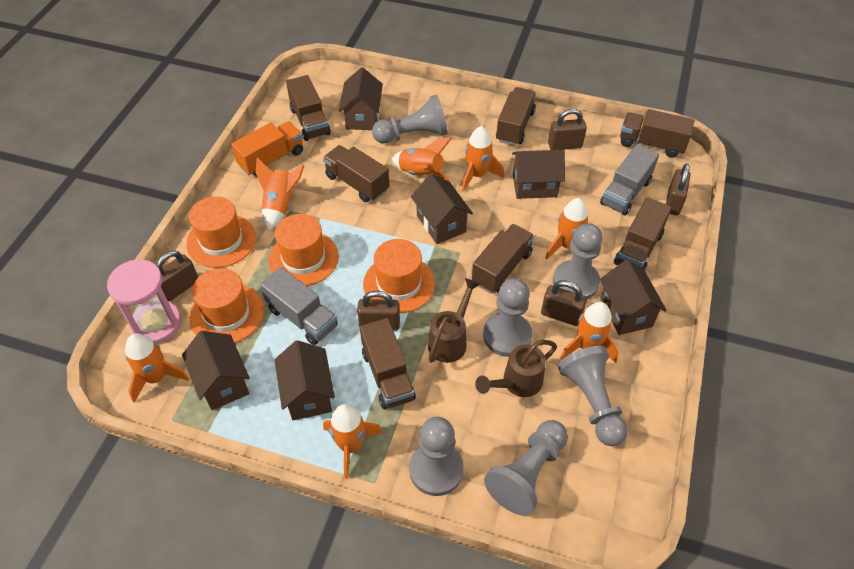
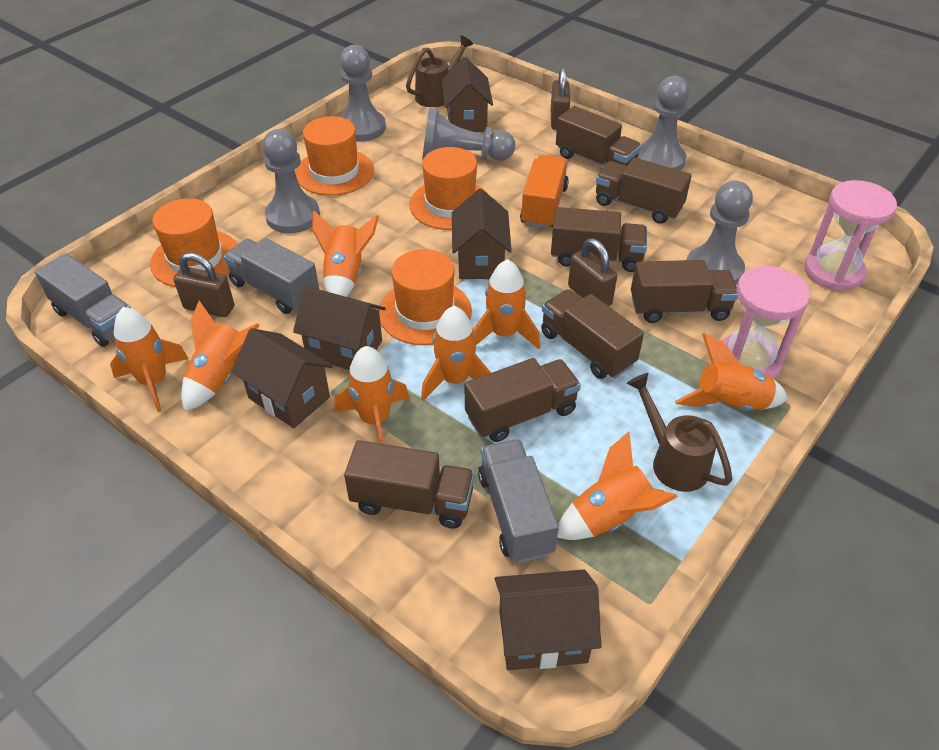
brown house: [182,331,250,410] [274,340,335,420] [339,67,383,130] [411,174,473,244] [512,150,565,199] [600,259,667,335] = 6 -> [232,328,333,428] [293,287,386,370] [441,57,493,132] [452,189,512,279] [495,569,601,670] = 5
brown padlock: [156,251,198,301] [357,291,400,331] [541,280,587,326] [548,109,587,150] [666,163,690,215] = 5 -> [174,253,234,317] [551,67,570,130] [568,238,617,306] = 3
grey pawn: [372,95,448,143] [409,417,464,496] [483,278,532,357] [484,420,568,516] [553,223,603,299] [558,346,628,446] = 6 -> [262,129,320,233] [340,45,386,141] [422,108,515,161] [638,75,689,171] [686,181,753,285] = 5
grey truck: [260,267,338,345] [600,144,659,215] = 2 -> [35,253,131,347] [224,238,319,314] [478,439,559,563] = 3
orange rocket: [125,333,189,402] [255,158,305,231] [323,404,383,479] [392,137,453,185] [462,126,504,192] [545,198,588,260] [560,302,618,363] = 7 -> [110,307,189,412] [181,301,260,412] [312,211,379,297] [334,346,409,444] [421,306,491,401] [473,259,540,349] [557,431,678,540] [675,333,788,411] = 8
pink hourglass: [107,259,181,343] = 1 -> [722,265,810,380] [804,180,897,291] = 2

